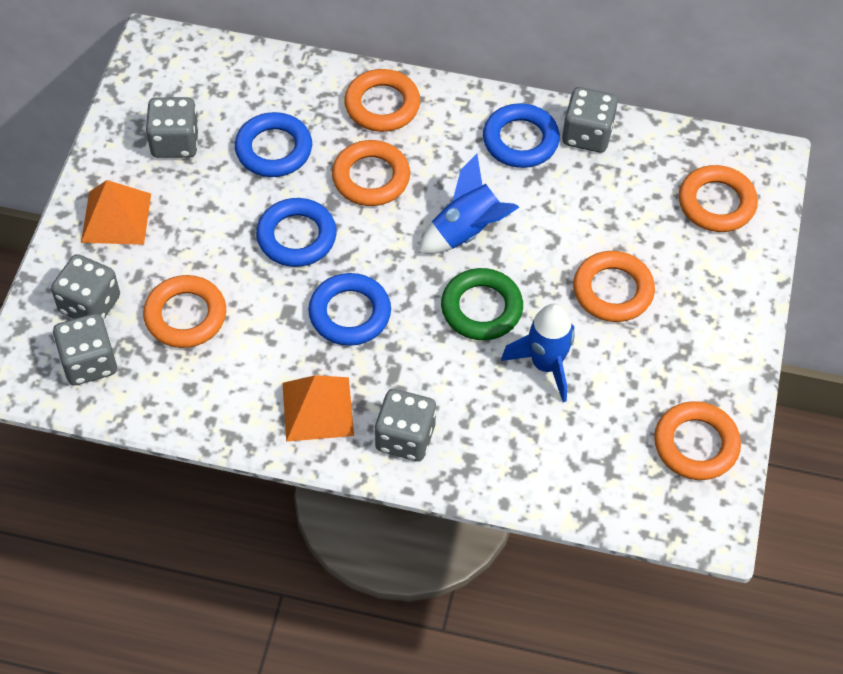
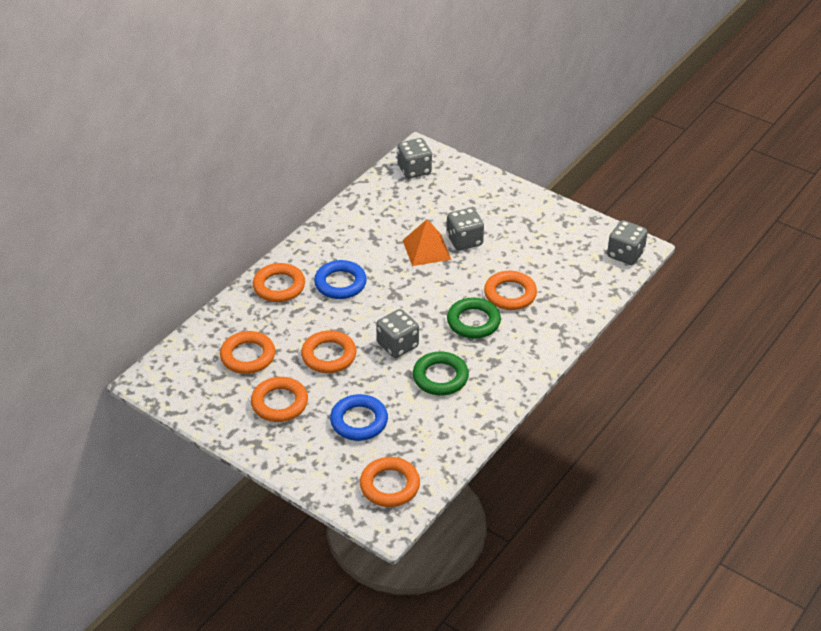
blue ring: [235,112,312,177] [256,198,337,267] [308,273,391,346] [483,103,560,168] = 4 -> [314,260,367,299] [330,394,388,441] = 2
blue rocket: [419,154,519,254] [501,304,575,402] = 2 -> none = 0
green ring: [441,268,523,340] = 1 -> [413,352,469,395] [447,298,501,339] = 2
grey dice: [51,254,120,320] [53,313,117,385] [146,97,199,158] [375,389,436,461] [562,87,618,153] = 5 -> [376,309,419,358] [397,138,432,179] [447,208,484,251] [607,220,648,265] = 4
orange pyramid: [81,180,151,245] [282,375,354,442] = 2 -> [402,219,451,266] = 1

